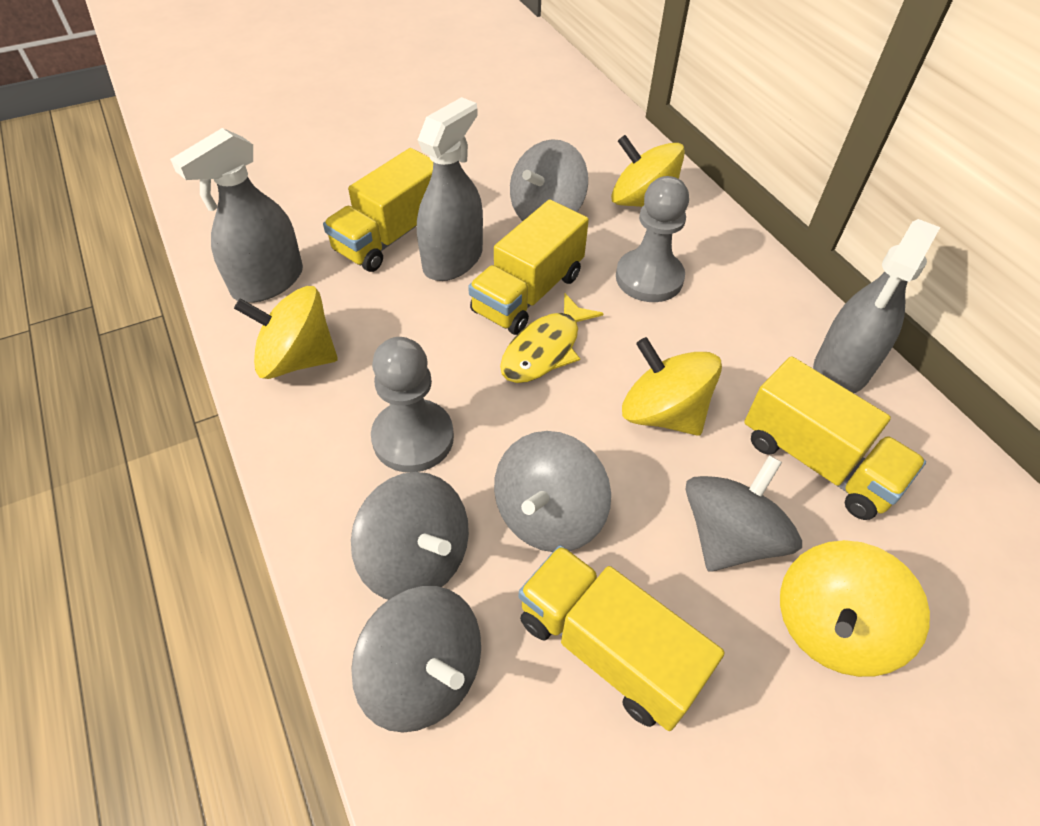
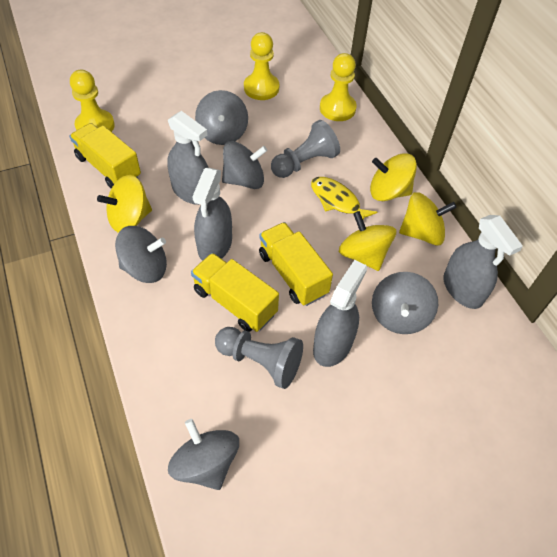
grey spray bottle: [170,128,303,303] [417,97,483,281] [813,219,940,393] = 3 -> [167,111,209,205] [192,168,232,261] [313,260,367,367] [443,215,523,309] = 4
yellow pawn: none = 0 -> [70,70,115,132] [244,32,279,100] [320,53,357,121] = 3
yellow truck: [323,148,433,272] [468,199,589,335] [519,545,725,731] [744,356,926,520] = 4 -> [70,123,141,189] [191,253,279,332] [259,222,333,306] = 3

